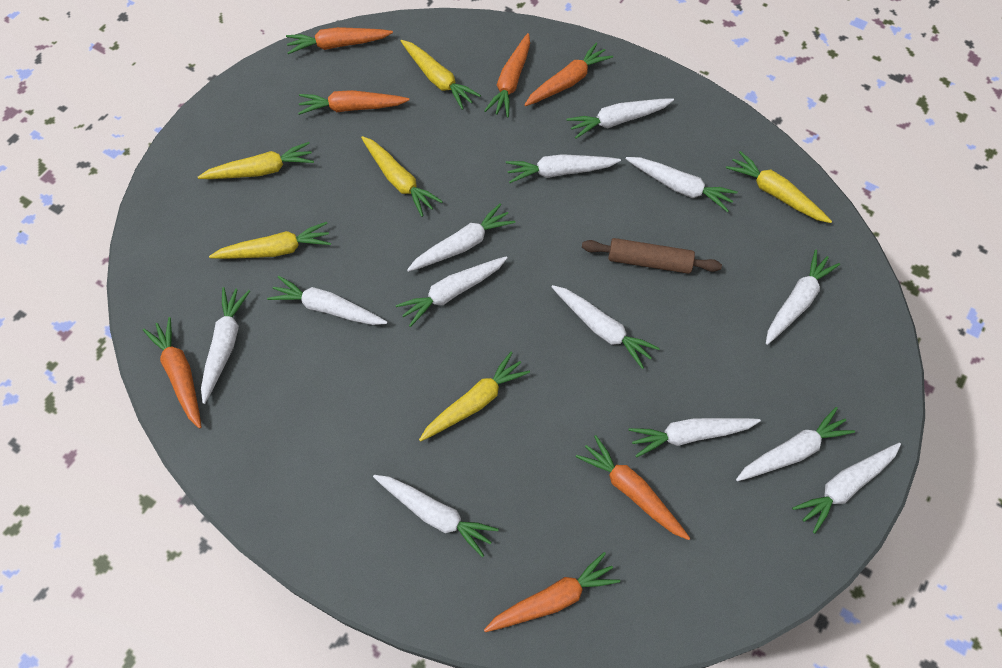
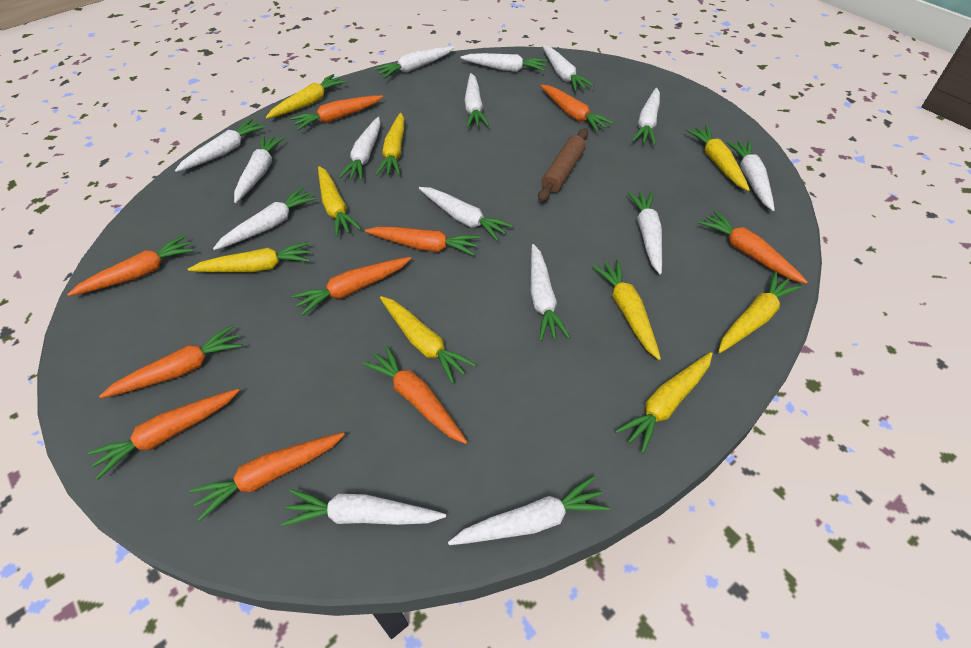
orange carrot: [143,317,202,429] [286,27,393,54] [298,90,409,115] [484,33,530,117] [484,552,620,632] [525,42,613,106] [576,435,690,540] = 7 -> [67,235,194,296] [88,389,239,479] [99,325,242,398] [190,432,345,521] [290,95,383,130] [292,257,411,316] [362,345,467,444] [365,227,480,256] [540,85,614,132] [698,211,808,284] = 10
white carrot: [201,287,250,404] [267,276,387,325] [373,475,499,557] [396,256,507,327] [407,203,515,272] [506,154,621,183] [552,285,660,369] [567,99,674,139] [626,157,738,212] [629,418,761,458] [736,407,855,481] [766,250,840,345] [792,443,901,534] = 13 -> [175,118,266,172] [213,187,317,250] [234,135,284,203] [281,489,446,526] [339,117,381,181] [374,46,455,79] [419,187,513,241] [448,476,610,545] [460,53,548,72] [465,73,489,128] [530,244,570,341] [542,45,594,92] [628,191,662,274] [632,88,660,145] [727,140,775,211] = 15
yellow carrot: [198,142,314,179] [209,222,331,259] [361,136,443,217] [401,40,481,110] [419,352,530,442] [726,151,832,223] = 6 -> [188,242,310,272] [266,74,347,119] [318,166,361,237] [376,113,405,175] [380,296,476,384] [592,259,661,360] [615,352,713,454] [686,125,750,191] [718,271,802,353] = 9

